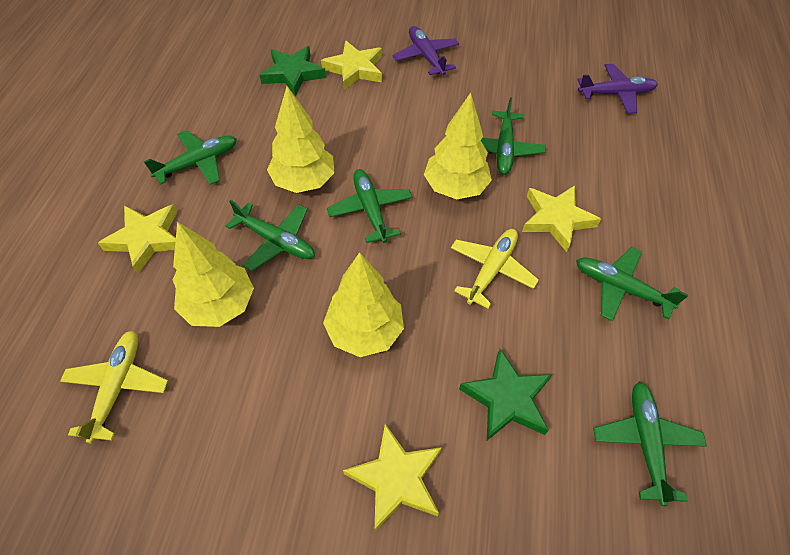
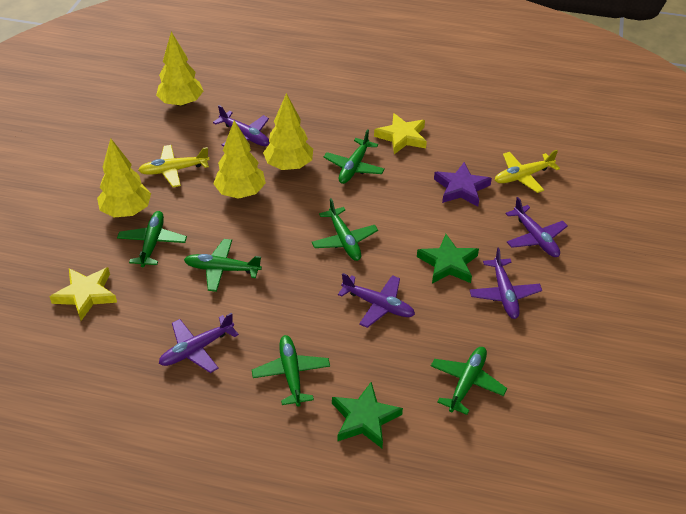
purple plane: [392,26,459,75] [577,64,658,114] = 2 -> [159,313,239,373] [213,105,270,147] [338,273,415,328] [470,248,542,319] [505,197,568,257] = 5
purple star: none = 0 -> [434,162,492,207] = 1
yellow star: [98,205,177,274] [321,40,382,90] [343,424,442,531] [522,185,601,252] = 4 -> [50,267,117,321] [374,113,427,154] = 2

